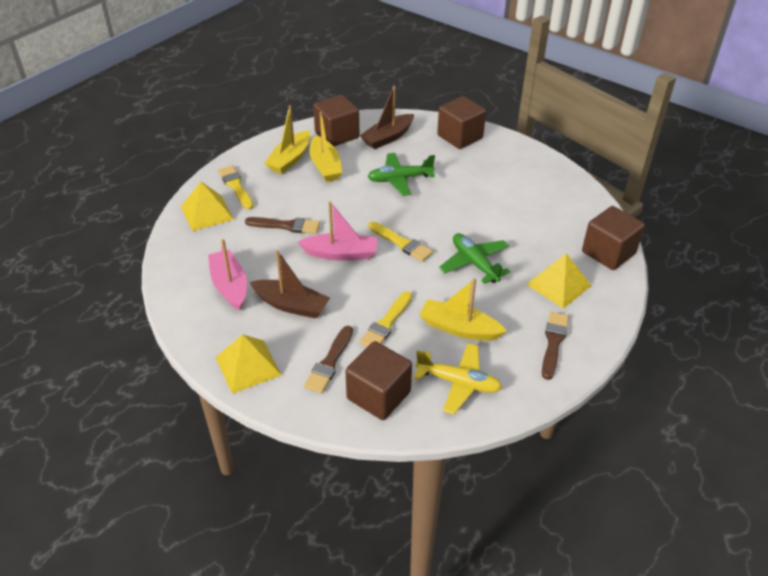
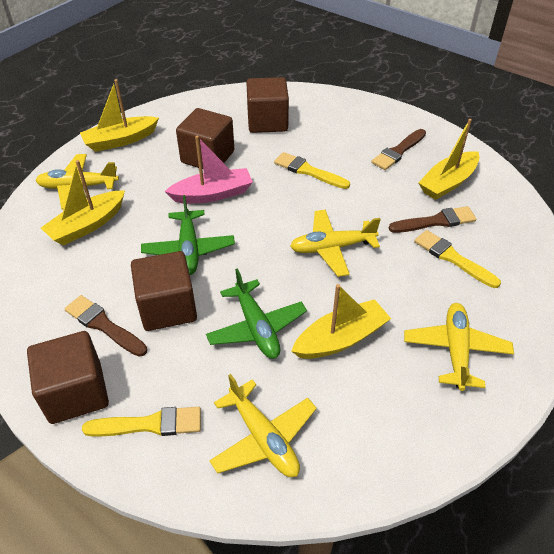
brown boat: [250,250,330,318] [360,85,414,149] = 2 -> none = 0
pink boat: [208,239,247,311] [298,201,377,260] = 2 -> [164,136,253,204] = 1
yellow boat: [265,105,310,174] [310,112,342,182] [420,278,507,341] = 3 -> [41,160,125,245] [80,79,159,152] [291,284,391,359] [418,119,479,200] = 4
yellow plane: [414,343,502,414] = 1 -> [35,154,119,209] [209,374,317,477] [290,210,381,277] [404,303,514,391] = 4
yellow pyramid: [181,182,234,231] [216,334,282,394] [526,253,592,309] = 3 -> none = 0

